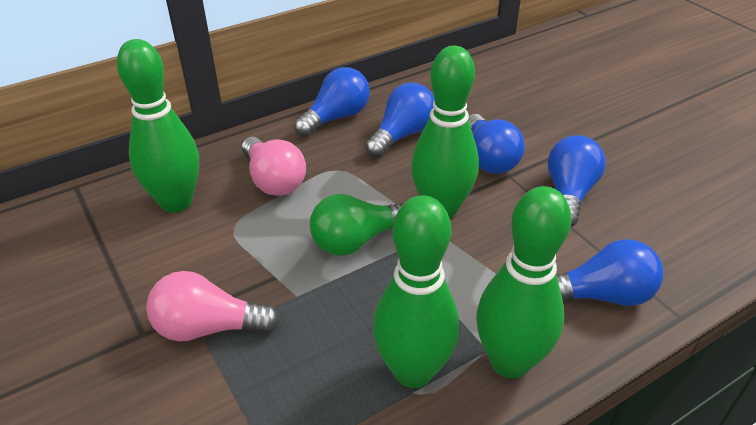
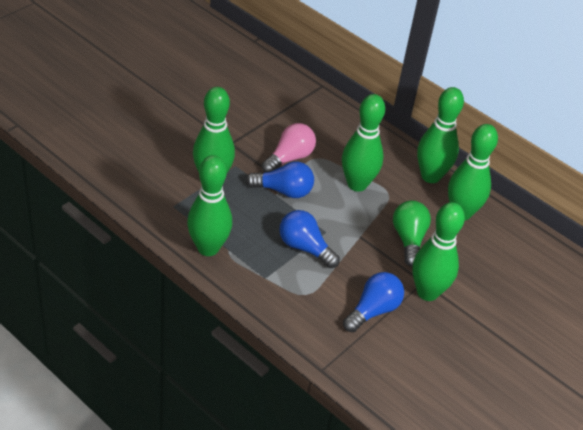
blue light bulb: [294,67,370,137] [365,83,435,158] [468,114,525,174] [548,135,606,227] [557,239,663,306] = 5 -> [246,161,314,198] [279,210,340,268] [343,272,404,332] = 3
green bowling pin: [117,39,199,213] [373,195,459,388] [411,46,479,219] [476,186,572,378] = 4 -> [187,155,232,256] [193,87,235,173] [342,94,385,192] [412,202,465,301] [417,87,464,183] [448,124,498,220] = 6
pink light bulb: [146,271,280,342] [242,137,306,196] = 2 -> [262,123,316,172] = 1

